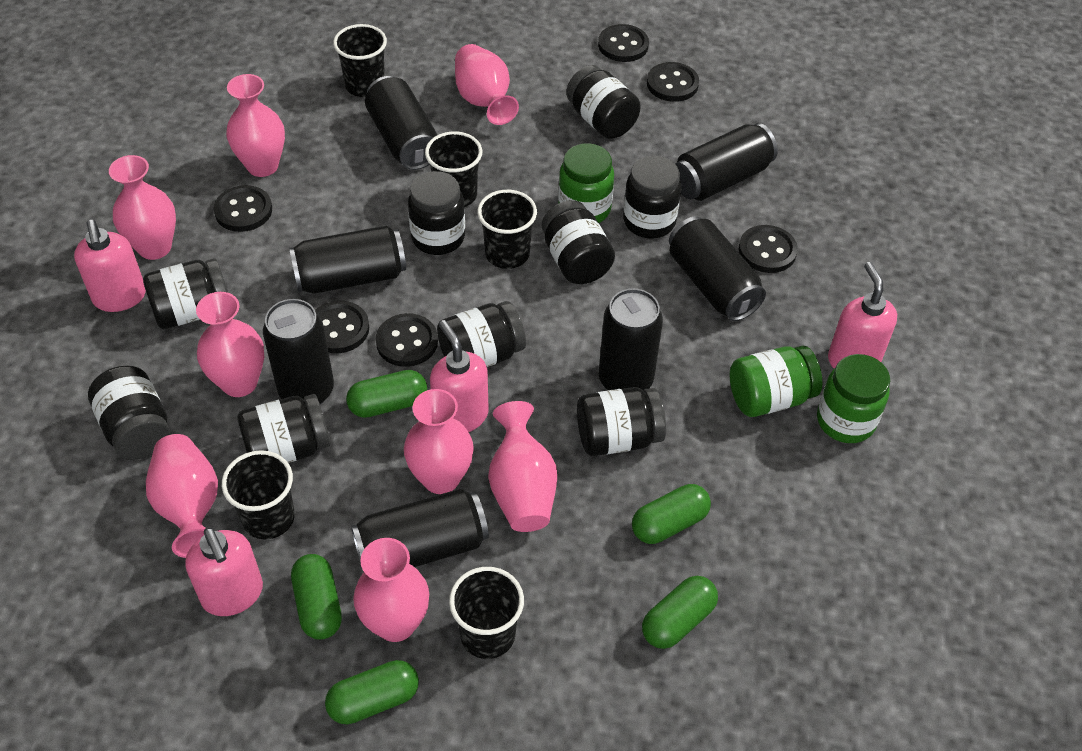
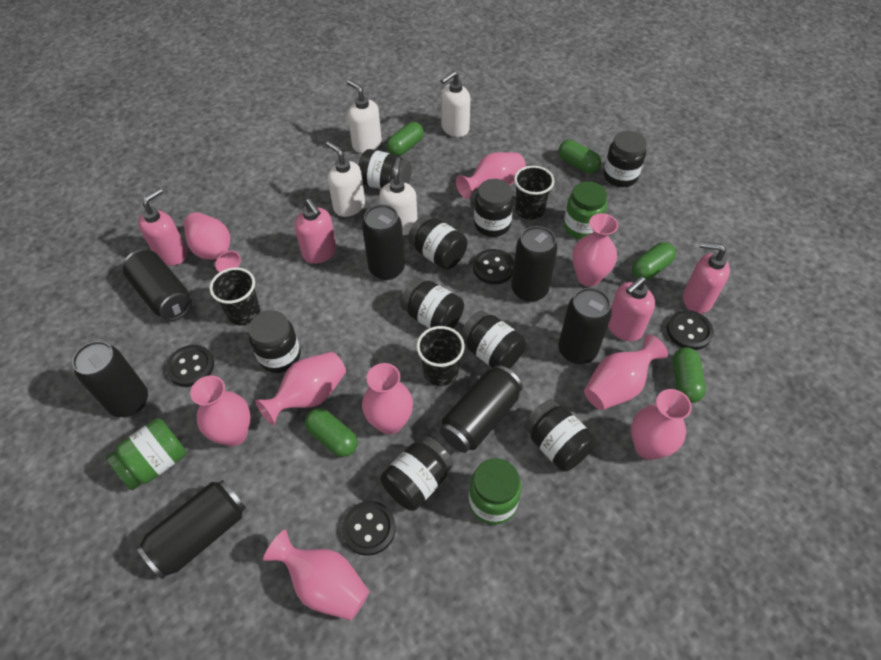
black button: [214,185,272,232] [315,301,369,353] [376,313,438,367] [598,24,649,62] [647,62,699,102] [739,225,798,273] = 6 -> [166,345,214,387] [342,501,396,556] [473,249,514,284] [667,310,714,350] = 4
black cup: [222,450,295,540] [333,24,387,97] [425,131,482,207] [449,567,524,659] [477,190,537,269] = 5 -> [209,267,260,325] [416,326,465,386] [514,166,554,220] = 3
pink vase: [109,155,176,260] [146,434,218,558] [196,292,264,397] [226,74,285,177] [353,538,429,642] [404,389,474,494] [455,44,519,125] [488,401,557,532] = 8 -> [184,212,241,272] [190,375,251,446] [255,352,346,426] [263,530,369,621] [362,363,413,434] [456,152,526,199] [572,213,618,287] [584,335,668,410] [631,389,692,460] = 9
white soap dispenser: none = 0 -> [326,142,365,217] [347,80,382,153] [380,157,417,235] [441,71,470,137] = 4

